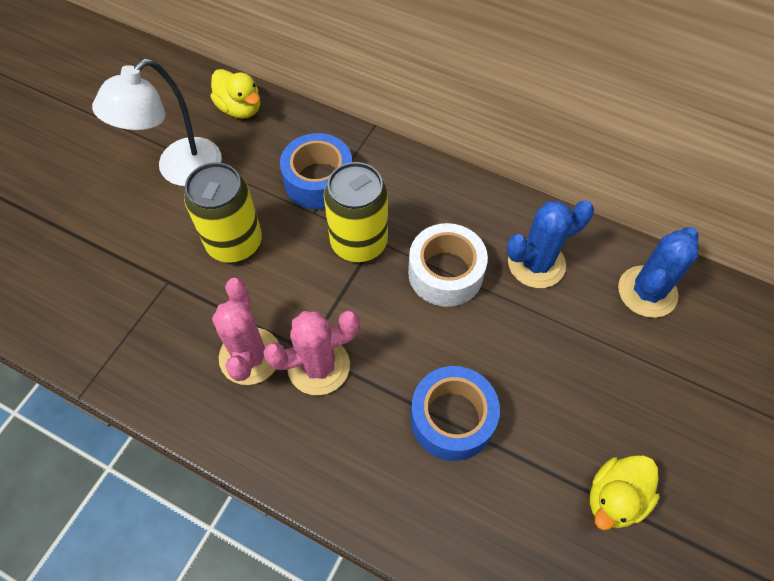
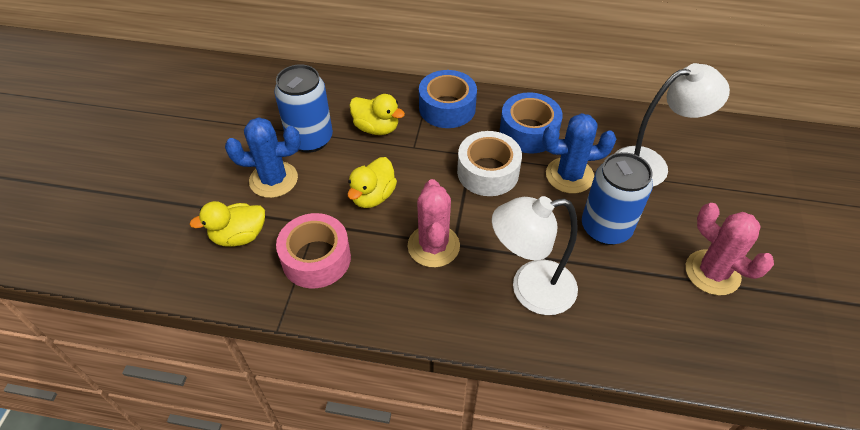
blue can: none = 0 -> [274,64,333,153] [582,152,653,245] = 2
pink tape: none = 0 -> [276,213,351,289] = 1
white lamp: [92,59,222,186] = 1 -> [492,196,578,315] [615,63,730,187] = 2
yellow can: [184,162,262,263] [324,162,388,262] = 2 -> none = 0
yellow duck: [211,69,260,119] [590,455,660,530] = 2 -> [189,201,265,246] [348,157,397,208] [349,94,405,135] = 3

